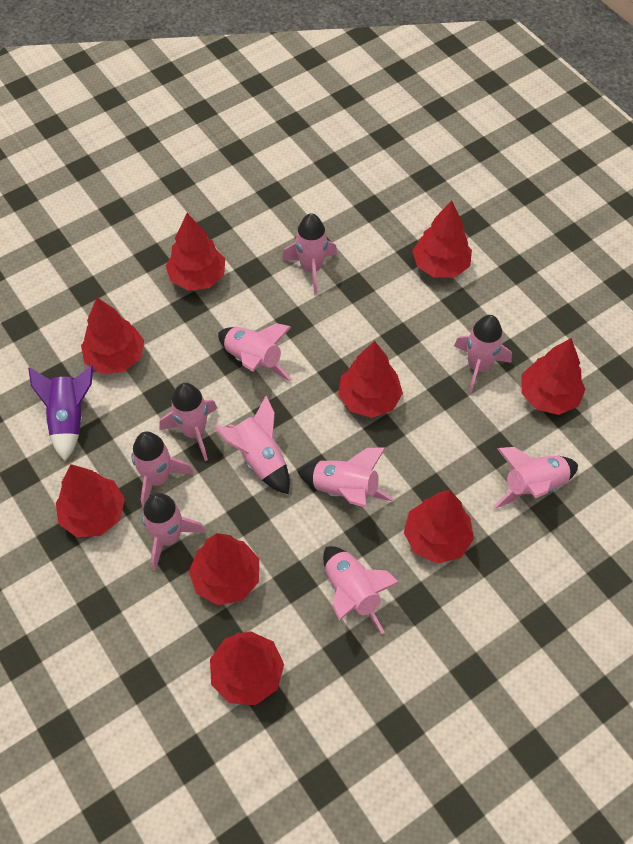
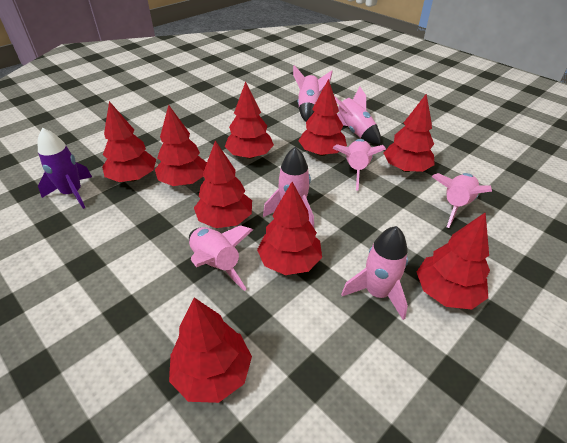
pink rocket: [131,431,194,510] [142,493,206,571] [160,383,217,461] [214,395,290,494] [218,323,292,382] [282,213,337,295] [298,448,394,508] [323,546,400,634] [454,315,512,394] [493,447,578,509] = 10 -> [189,225,253,291] [263,147,314,228] [293,65,333,121] [333,139,386,191] [334,86,381,145] [341,226,408,320] [431,173,492,228] = 7

